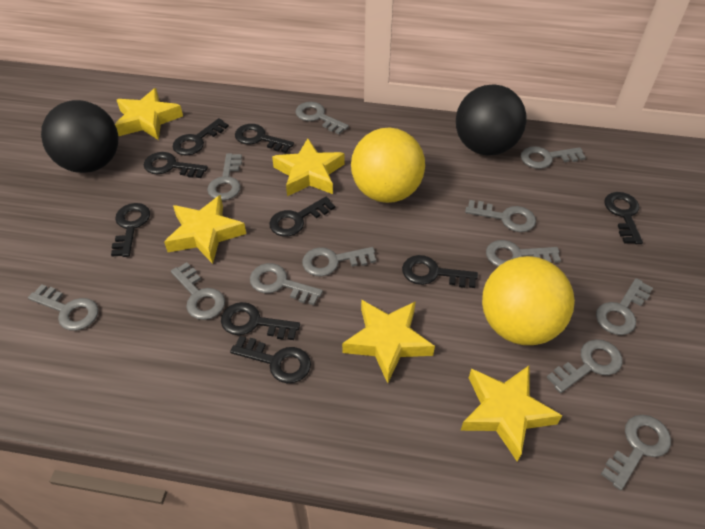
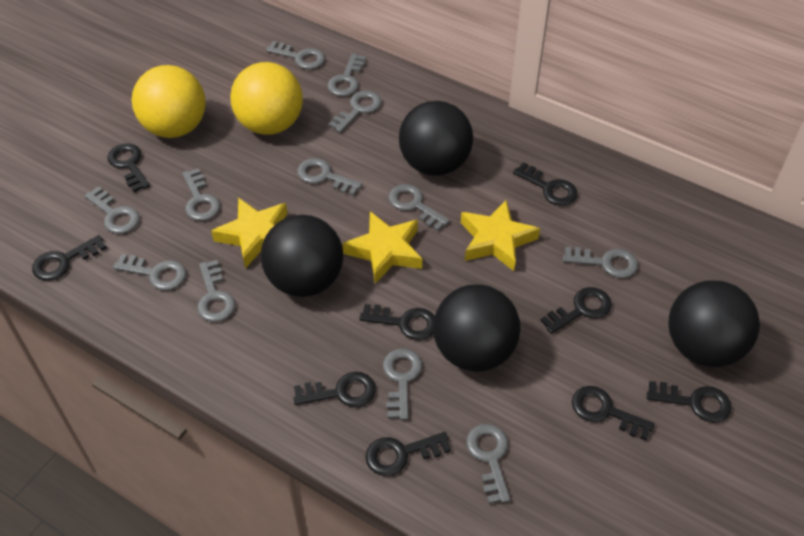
black ball: [41,100,119,173] [456,84,526,156] = 2 -> [261,215,344,297] [399,101,473,176] [433,284,521,372] [669,280,760,367] = 4
yellow star: [115,88,183,140] [164,195,246,264] [272,138,345,196] [342,300,435,383] [461,366,563,462] = 5 -> [211,198,287,268] [342,211,422,284] [461,200,540,271] = 3

